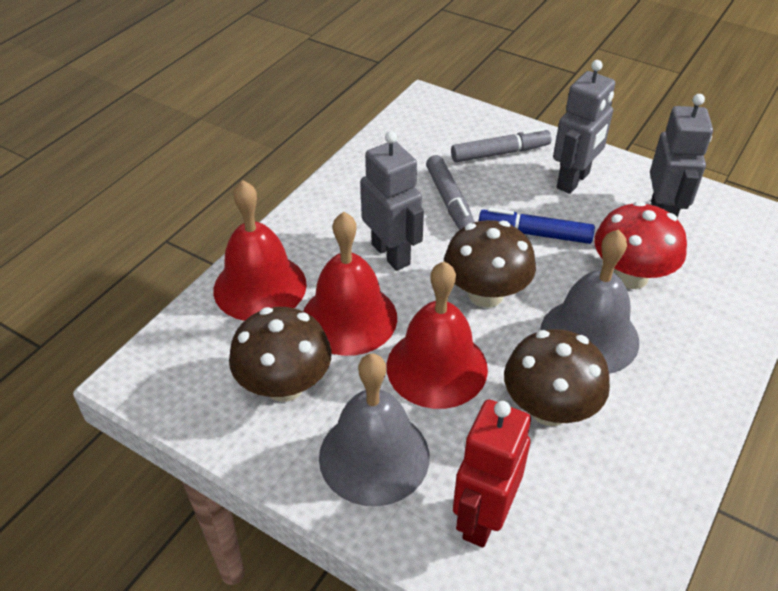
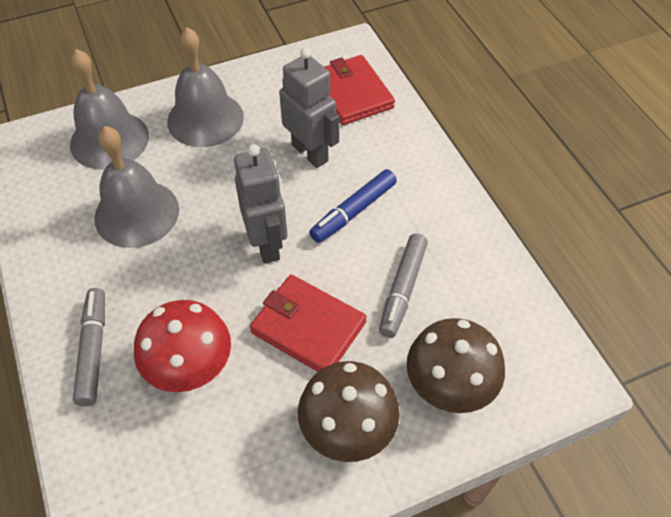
brown mushroom: [229,307,332,402] [444,220,536,307] [504,329,610,426] = 3 -> [298,361,400,462] [407,318,505,413] = 2
grey bell: [319,353,429,506] [541,229,639,374] = 2 -> [70,49,149,170] [94,126,179,248] [167,27,244,147] = 3
grey robot: [360,131,424,271] [553,60,615,194] [650,94,713,218] = 3 -> [234,144,287,264] [279,48,339,168] = 2
red bell: [213,180,307,321] [303,212,397,356] [387,261,488,409] = 3 -> none = 0
red robot: [453,399,531,547] = 1 -> none = 0
red wallet: none = 0 -> [250,275,366,372] [324,55,395,125] = 2

